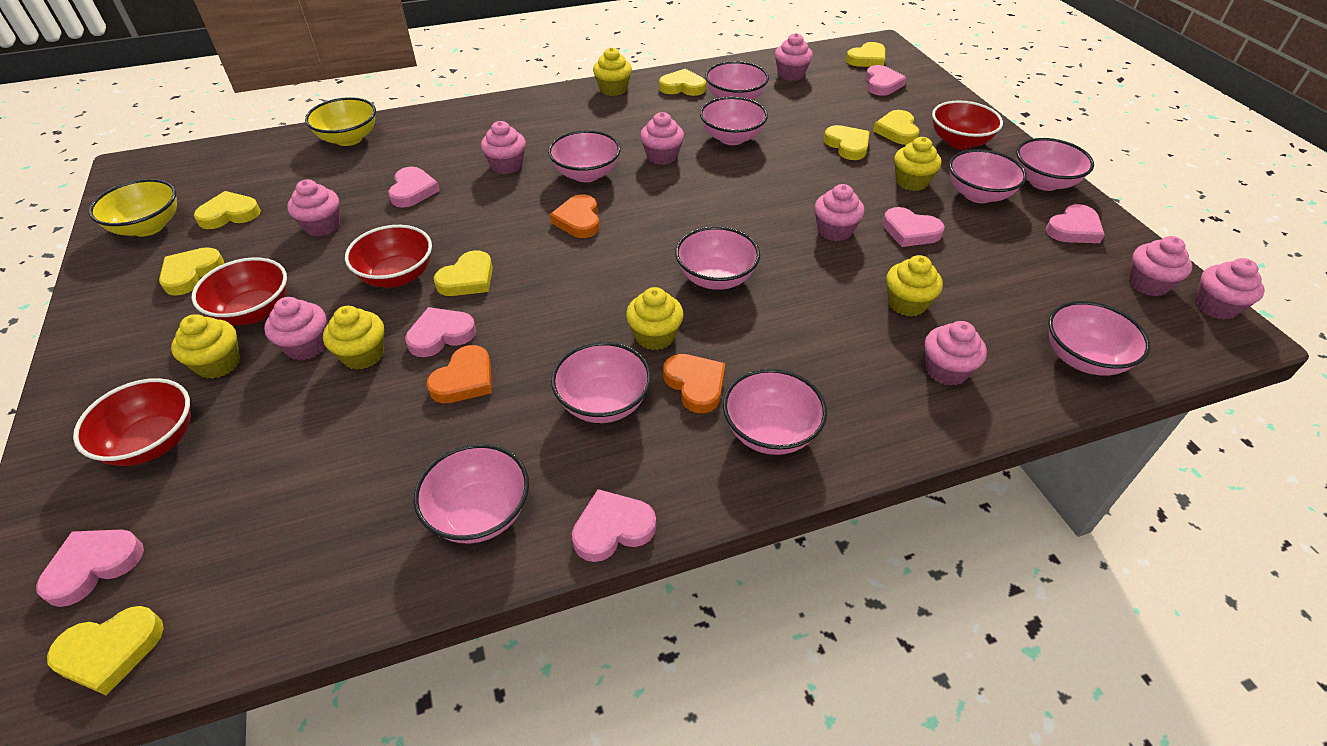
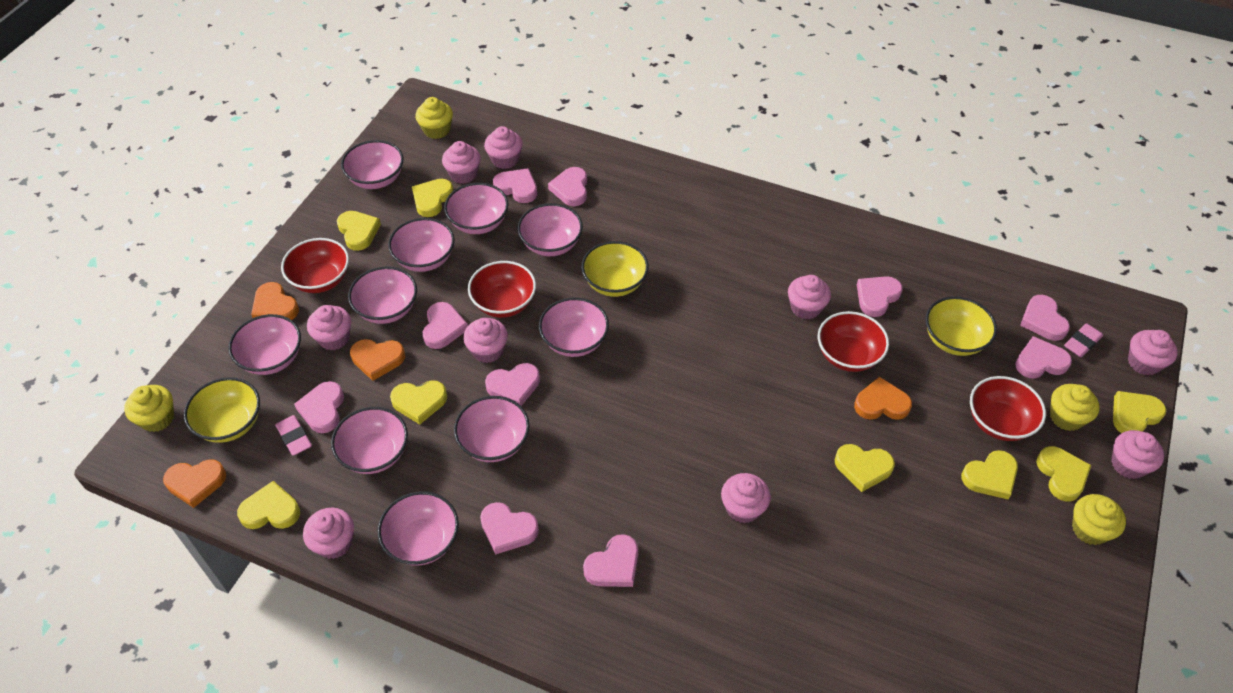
orange heart: [427,345,492,403] [550,194,600,238] [663,354,725,413] = 3 -> [163,459,226,508] [251,282,299,320] [350,339,405,381] [854,377,912,420] = 4
pink eraser: none = 0 -> [275,415,312,456] [1064,323,1103,357] = 2
pink heart: [36,529,144,607] [389,167,440,207] [405,307,476,357] [572,489,656,562] [865,65,907,96] [883,207,945,247] [1046,204,1105,243] = 7 -> [294,381,344,433] [423,302,468,349] [480,502,539,555] [485,363,540,406] [493,168,537,203] [548,167,587,206] [583,534,638,587] [857,276,903,317] [1015,336,1072,378] [1020,295,1070,341] = 10
yellow bowl: [89,179,177,236] [305,97,376,146] = 2 -> [184,377,260,443] [581,241,649,297] [925,296,997,356] = 3
yellow cupcake: [171,314,240,379] [323,306,384,370] [593,47,632,96] [626,287,684,350] [886,255,943,317] [894,137,941,191] = 6 -> [124,385,174,432] [415,97,453,139] [1050,384,1100,431] [1072,494,1126,545] = 4

